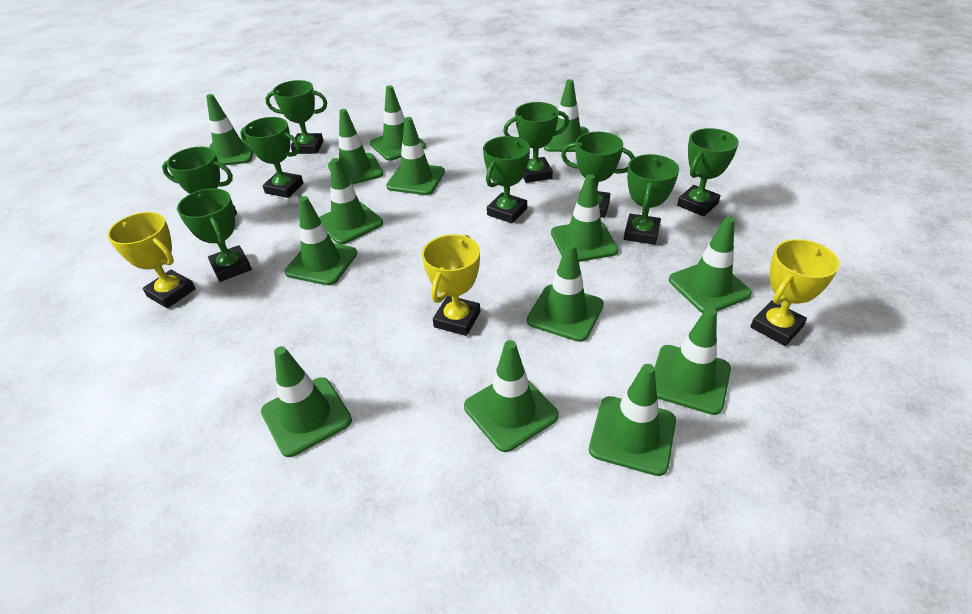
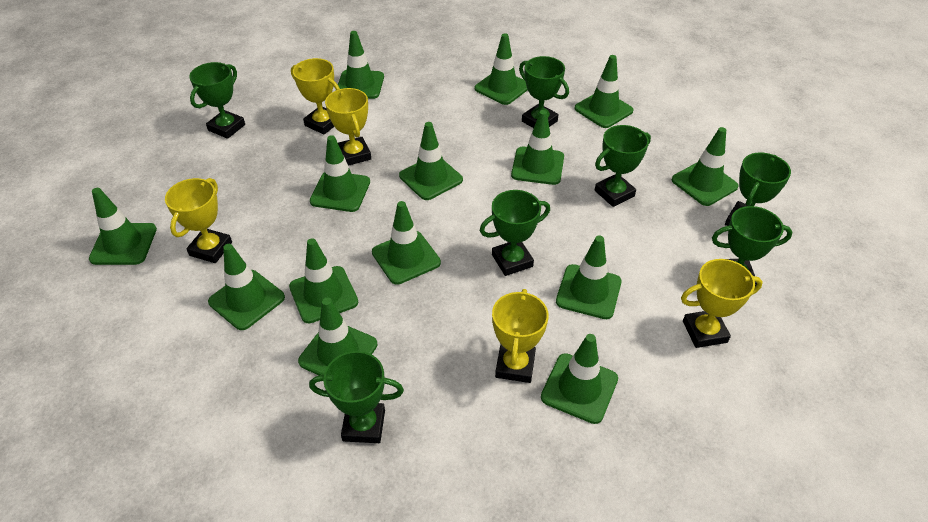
green trophy: [162,147,237,216] [177,188,252,282] [240,117,303,198] [265,80,327,154] [483,136,530,224] [503,102,569,183] [561,132,635,218] [624,154,679,245] [677,128,739,217] = 9 -> [189,62,245,139] [309,351,404,443] [480,190,550,276] [519,56,569,128] [595,125,651,207] [712,206,793,286] [725,152,791,226] = 7
yellow trophy: [108,212,196,308] [422,234,480,336] [750,239,840,346] = 3 -> [165,178,232,263] [291,58,340,134] [325,88,371,166] [492,289,549,383] [681,259,763,348] = 5

